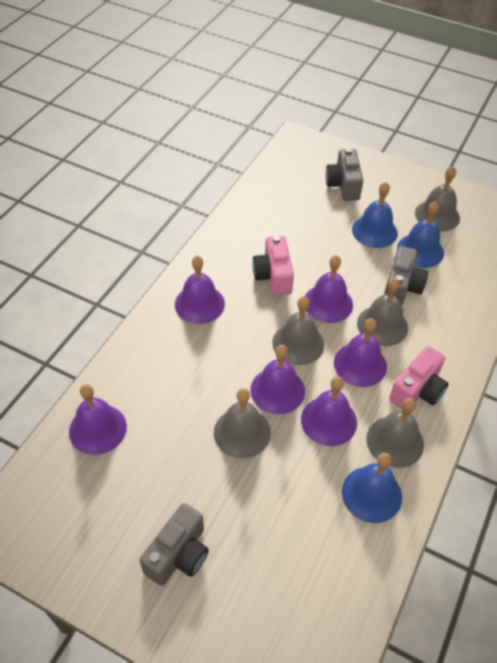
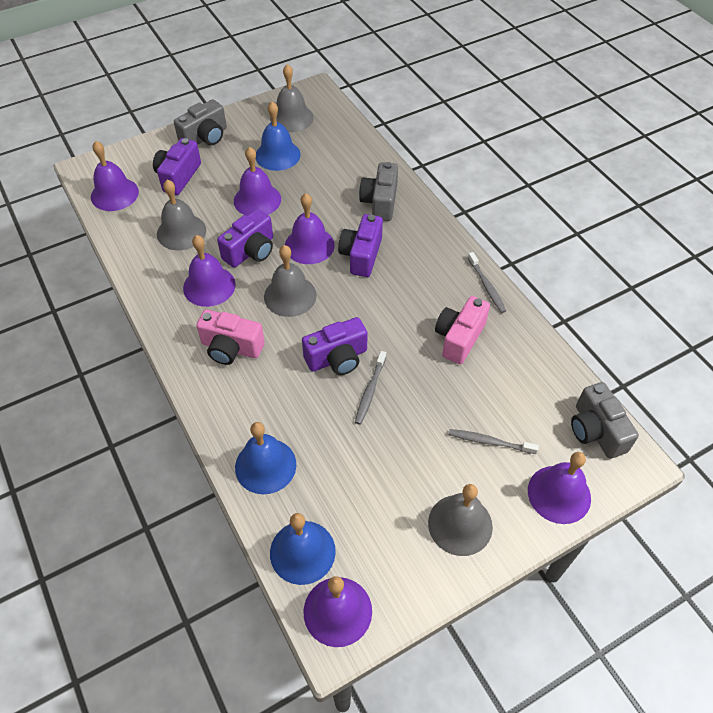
grey bell: [214,388,271,459] [272,296,324,365] [357,278,408,346] [366,398,424,468] [415,166,460,232] = 5 -> [157,180,206,250] [264,245,317,317] [270,64,314,132] [428,484,493,556] = 4
grey toothbrush: none = 0 -> [355,351,386,425] [449,429,539,454] [468,252,506,313] = 3
purple camera: none = 0 -> [153,138,201,195] [217,209,273,267] [302,317,368,375] [338,214,383,277] = 4

